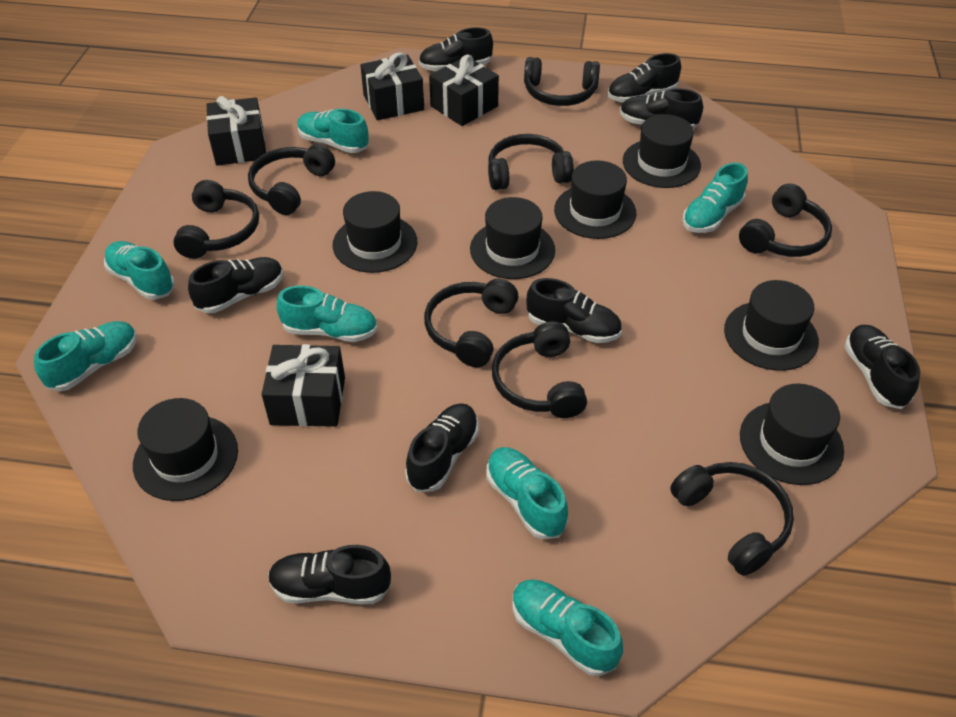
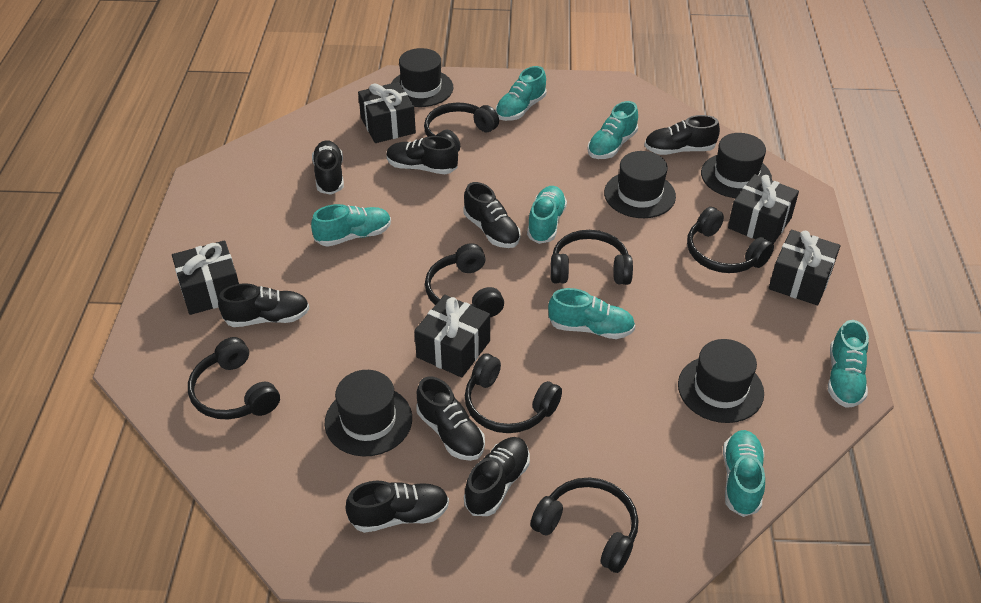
black gift: [206,96,266,166] [262,344,345,427] [360,52,424,120] [429,55,499,126] = 4 -> [172,240,239,315] [358,82,416,143] [414,295,490,378] [728,174,799,244] [769,230,840,305] = 5
black hat: [133,398,238,501] [333,191,417,273] [470,197,555,279] [554,161,636,239] [623,114,701,188] [724,280,819,371] [740,384,844,485] = 7 -> [325,370,412,457] [391,48,453,107] [604,151,676,218] [678,339,764,423] [701,133,772,198] = 5
black headphones: [173,180,259,259] [248,144,335,215] [424,279,518,367] [488,134,574,190] [492,321,587,418] [524,57,600,106] [670,462,794,576] [739,184,832,257] = 8 -> [188,337,280,420] [424,102,499,152] [425,243,504,317] [465,353,562,433] [530,478,638,573] [551,230,633,285] [687,207,774,273] = 7

